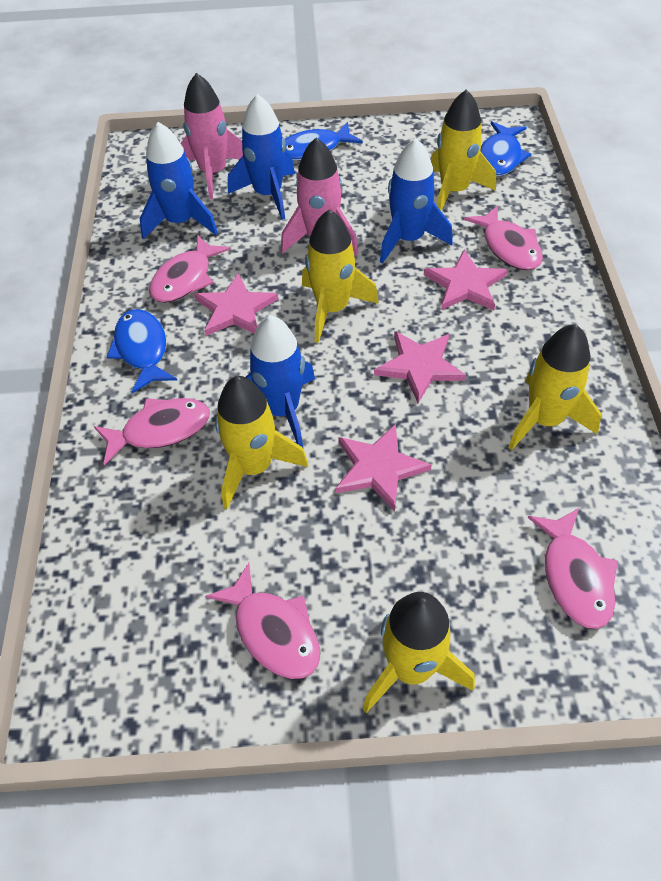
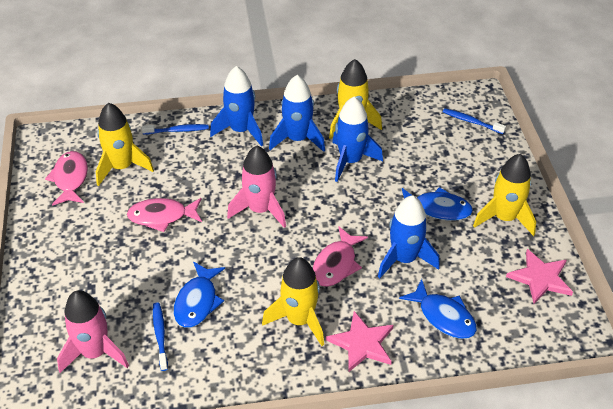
blue toothbrush: none = 0 -> [142,124,209,135] [153,302,168,371] [443,108,506,134] = 3
pink fish: [94,398,210,465] [149,235,231,303] [205,563,320,679] [464,205,543,270] [528,508,618,629] = 5 -> [45,151,88,206] [127,198,202,232] [313,226,368,287] = 3
pink star: [194,273,278,336] [336,424,432,511] [374,331,466,403] [424,250,507,311] = 4 -> [326,311,394,373] [506,249,573,304] = 2
yellow rocket: [215,376,308,509] [302,209,379,343] [363,592,475,713] [431,89,496,211] [508,324,601,450] = 5 -> [96,103,154,186] [262,257,324,346] [329,59,382,139] [473,154,536,236] = 4

